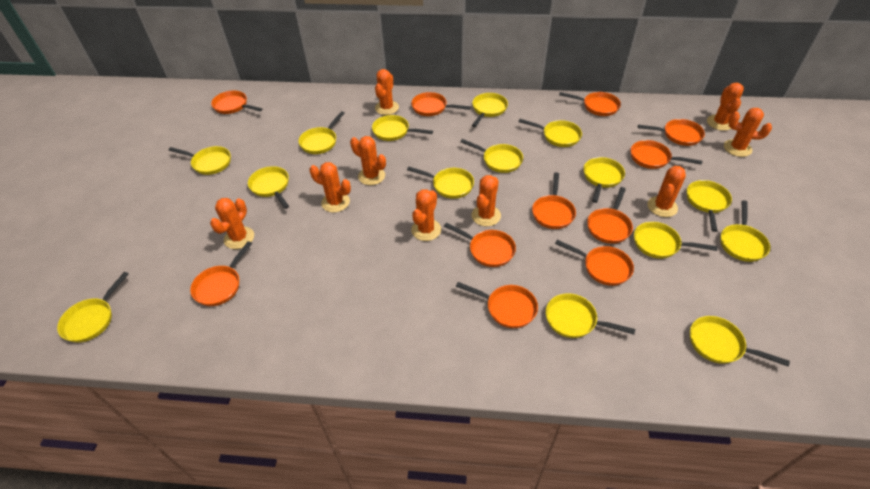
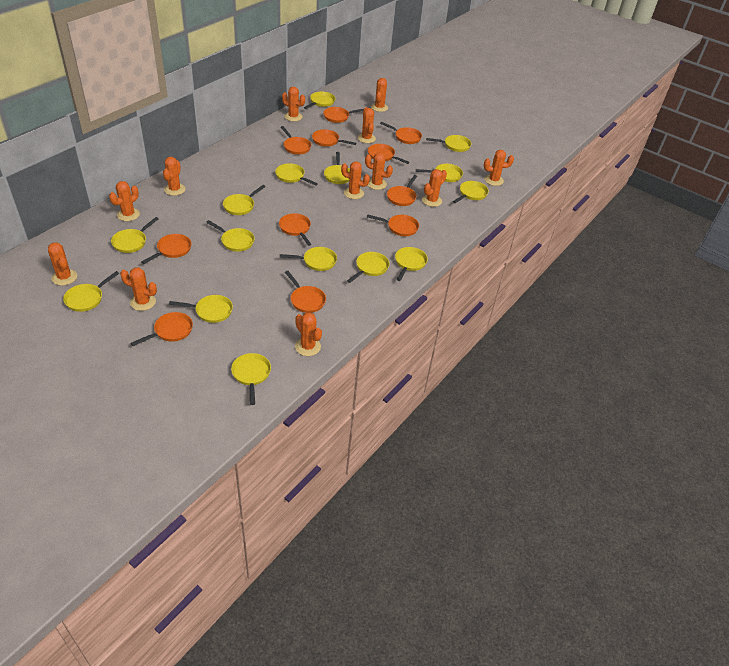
orange cactus: [210,198,254,249] [309,162,351,212] [350,136,386,185] [375,69,399,115] [411,189,441,241] [472,175,501,226] [647,166,686,217] [707,83,744,131] [724,108,772,157] = 9 -> [48,242,77,286] [109,181,140,221] [120,267,157,311] [163,157,185,196] [282,87,305,121] [295,312,322,356] [341,161,370,199] [358,107,376,143] [365,153,393,190] [371,78,388,112] [422,169,447,207] [484,150,514,186] = 12

